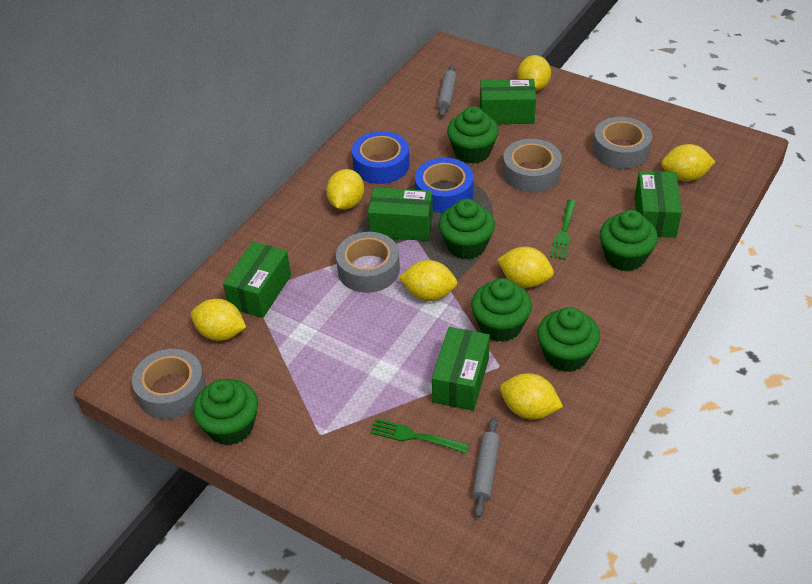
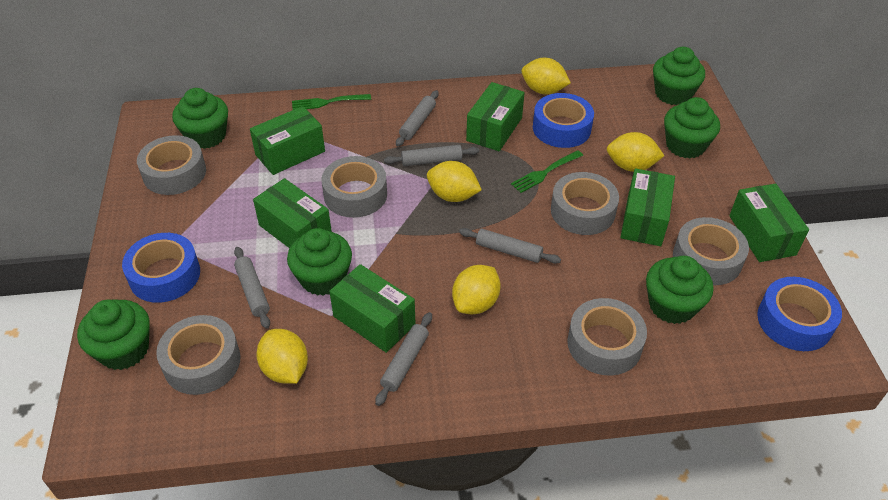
blue tape: [352,131,410,184] [415,158,474,213] = 2 -> [122,233,200,303] [533,93,594,148] [757,277,842,351] = 3
green box: [223,242,291,318] [368,187,433,241] [432,327,490,411] [480,79,536,124] [635,171,682,238] = 5 -> [250,106,325,175] [253,178,332,248] [329,264,416,353] [466,82,525,151] [620,169,675,246] [729,183,809,262] = 6
grey rolling pin: [437,65,457,117] [472,418,500,518] = 2 -> [234,247,270,329] [375,312,432,406] [384,145,479,166] [396,90,439,147] [459,228,561,264] = 5
grey tape: [132,349,206,419] [336,232,400,293] [503,139,562,193] [593,117,652,169] = 4 -> [137,135,206,195] [156,315,241,395] [322,156,387,218] [551,172,619,235] [567,298,647,375] [673,217,749,285] = 6
yellow lemon: [191,299,246,341] [326,169,364,210] [399,260,457,301] [497,247,554,288] [500,373,563,419] [517,55,551,91] [661,144,715,181] = 7 -> [256,329,308,384] [427,161,482,202] [452,265,501,314] [521,58,571,95] [607,132,664,172] = 5

